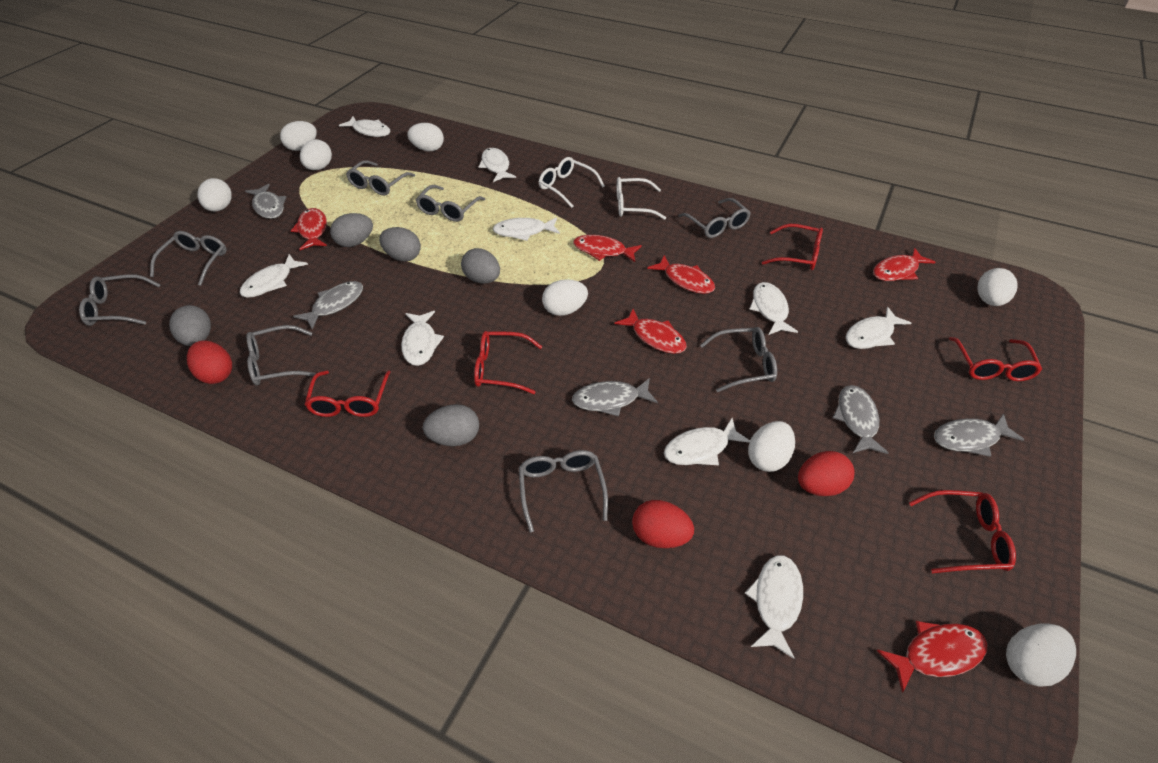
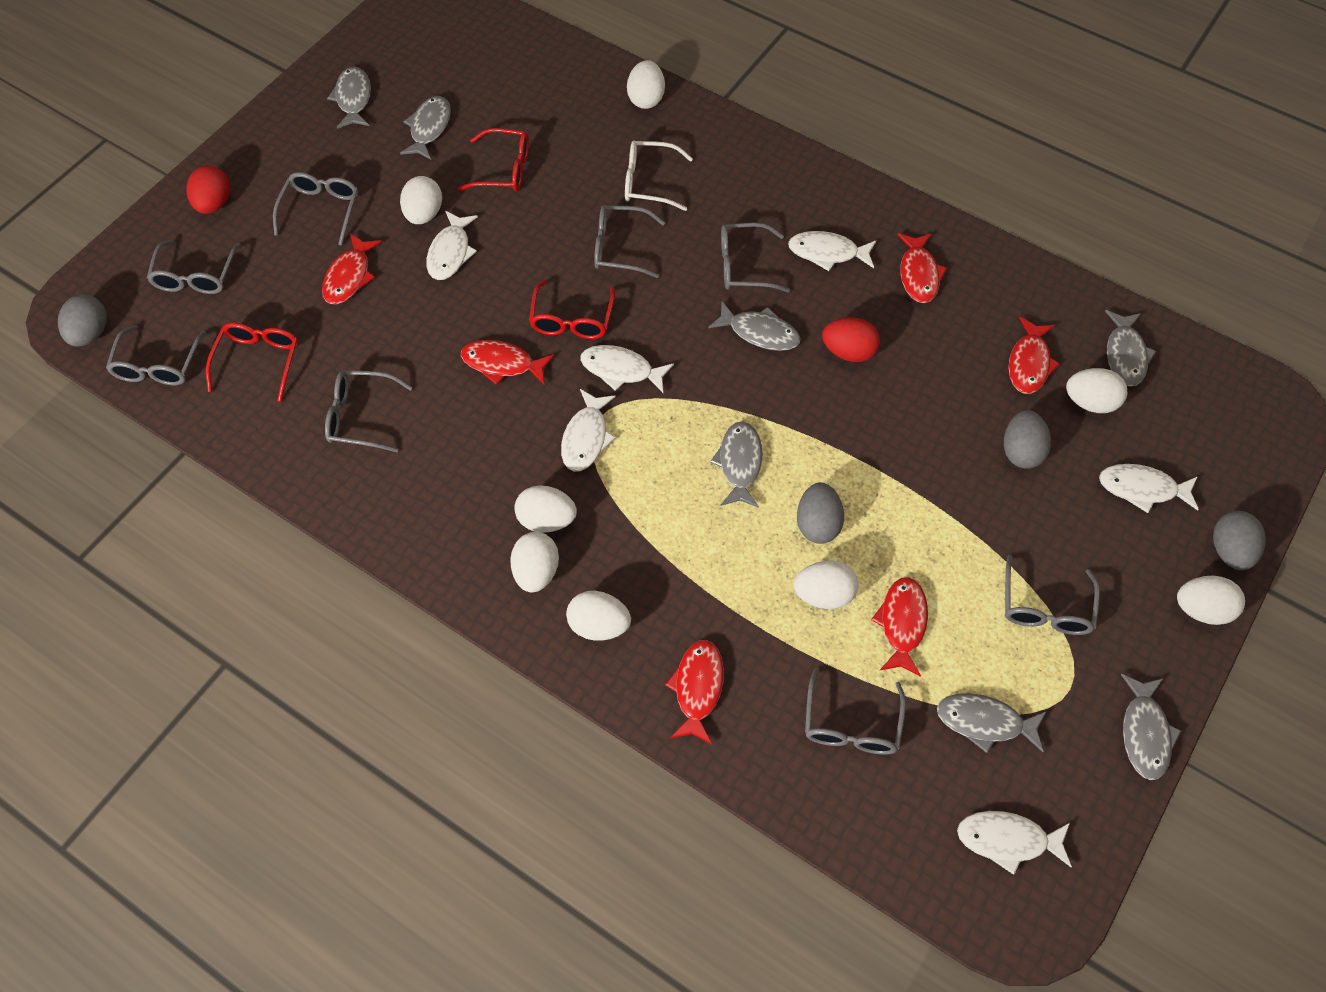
grey egg: [169,305,211,346] [330,213,373,247] [379,227,421,262] [423,404,479,446] [461,248,500,284] = 5 -> [58,295,107,347] [797,482,844,544] [1004,410,1051,469] [1213,511,1266,570] = 4
grey fish: [245,184,286,219] [293,281,363,329] [572,378,658,416] [833,385,888,454] [934,414,1024,457] = 5 -> [327,67,371,129] [400,96,451,160] [708,302,800,351] [710,421,763,508] [937,693,1046,753] [1105,310,1156,386] [1121,674,1181,780] = 7
red egg: [187,340,232,384] [632,500,694,548] [798,451,854,496] = 3 -> [186,165,230,214] [822,318,880,362] = 2
red glasses: [304,370,391,417] [474,331,542,394] [762,224,823,270] [909,490,1016,573] [949,337,1042,381] = 5 -> [206,323,298,402] [457,128,529,192] [529,280,615,339] = 3
white fish: [240,254,308,298] [339,117,390,137] [401,311,444,366] [479,148,516,182] [493,217,560,241] [664,418,750,465] [745,555,803,659] [749,282,798,335] [846,307,911,349] = 9 -> [426,211,478,280] [561,389,616,472] [580,345,674,393] [788,231,876,271] [957,811,1072,875] [1099,464,1199,513] = 6
white glasses: [539,157,605,208] [617,177,666,220] = 2 -> [625,141,693,211] = 1

